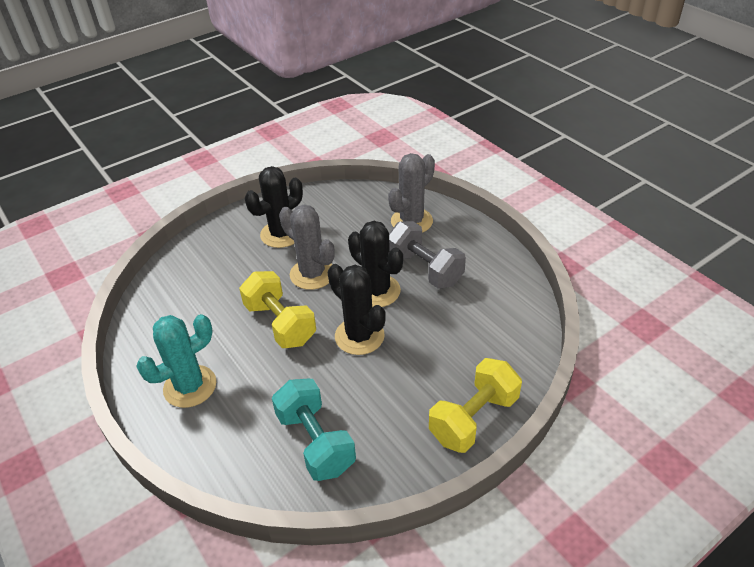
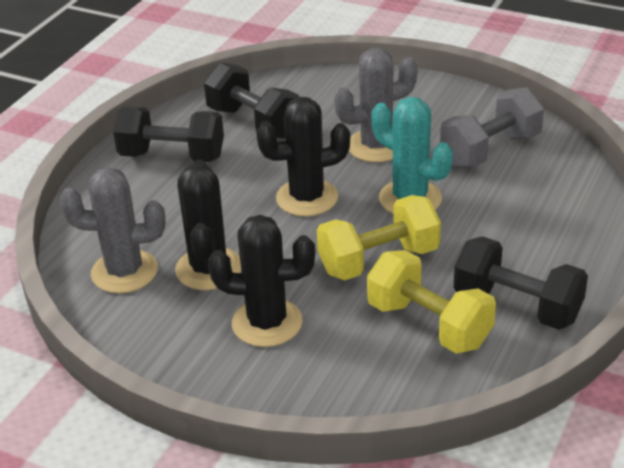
black dumbbell: none = 0 -> [113,106,224,162] [204,63,299,139] [454,236,588,330] = 3
turquoise dumbbell: [272,379,356,481] = 1 -> none = 0

